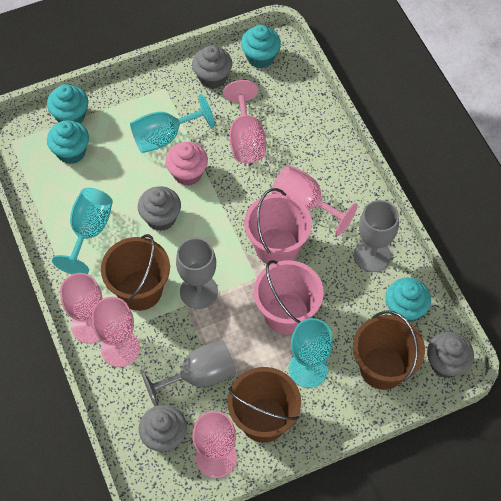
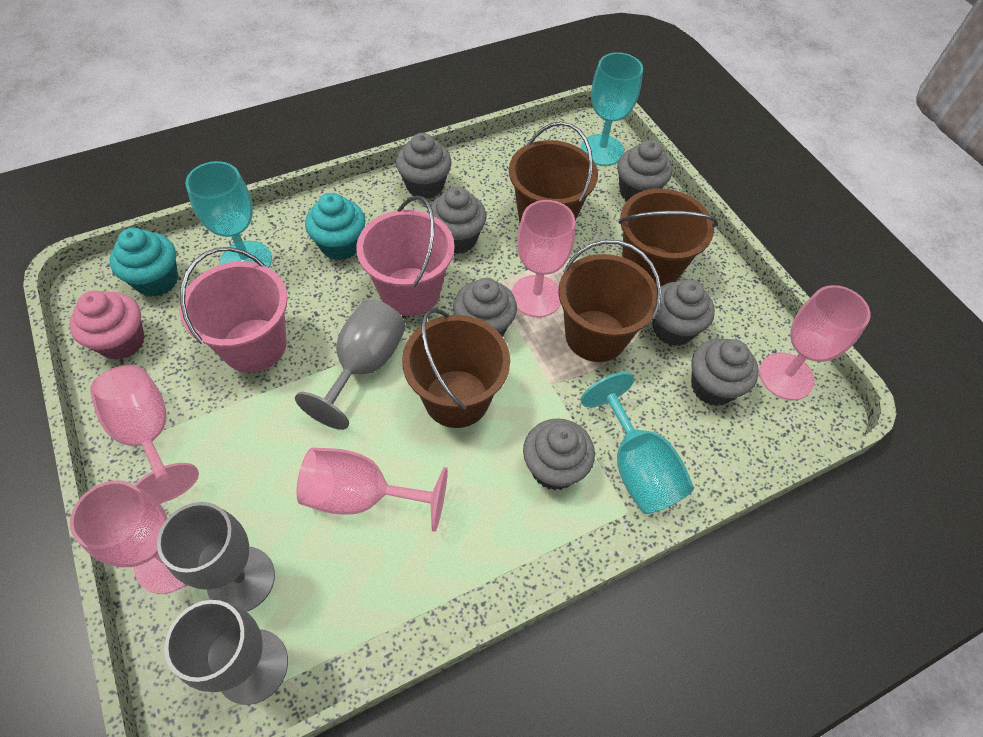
brown bucket: [101,234,170,311] [228,367,301,443] [353,311,425,390] = 3 -> [402,308,510,428] [509,122,598,223] [558,240,661,362] [619,188,718,287] = 4
grey cupcake: [138,186,181,231] [139,405,187,452] [192,45,232,89] [427,332,474,378] = 4 -> [396,133,452,199] [428,187,487,254] [453,278,517,337] [523,418,595,490] [617,140,672,201] [652,279,715,346] [691,338,759,406] = 7
turquoise cupcake: [47,84,88,124] [47,120,89,164] [241,25,281,69] [385,278,431,322] = 4 -> [110,228,178,297] [305,193,366,260] = 2

